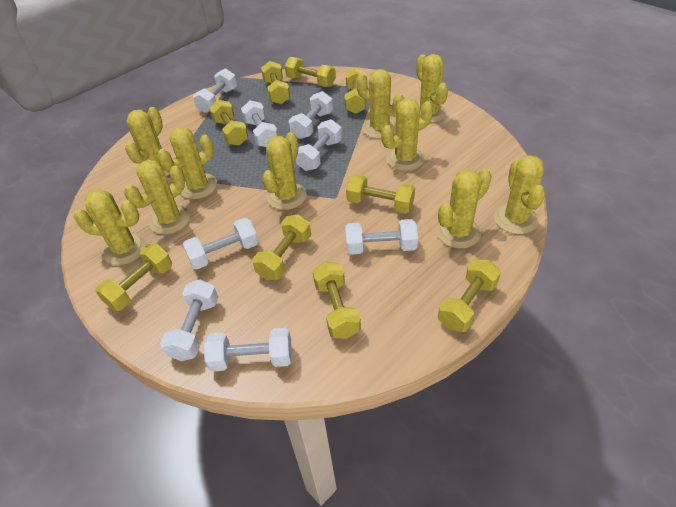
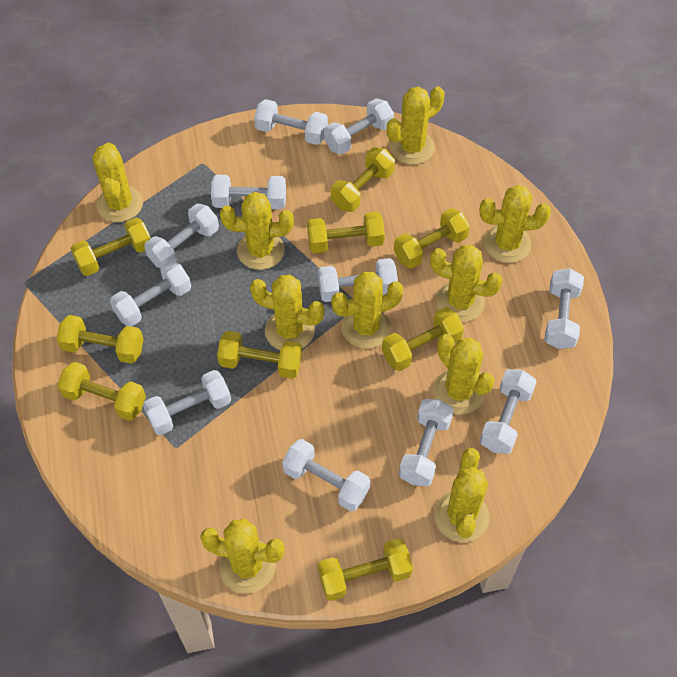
white dumbbell: [160,279,218,361] [183,218,258,269] [193,69,237,113] [204,328,292,372] [241,100,278,147] [289,91,333,139] [296,119,342,171] [345,219,418,255] = 8 -> [110,261,191,327] [143,370,231,435] [144,204,219,269] [211,175,286,209] [254,99,328,145] [282,439,370,511] [318,258,398,302] [324,98,394,155] [399,399,454,486] [480,369,537,454] [544,268,584,349] = 11

